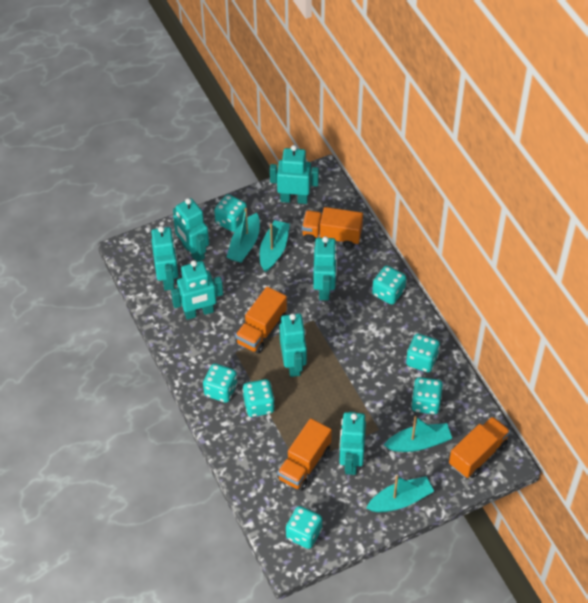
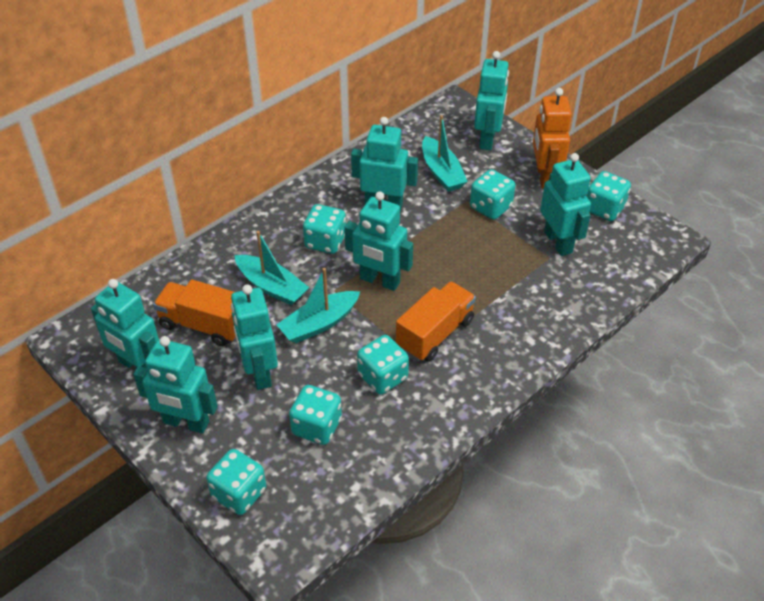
orange robot: none = 0 -> [533,88,572,188] = 1
orange truck: [235,286,287,353] [277,418,332,491] [302,207,363,248] [449,416,510,478] = 4 -> [153,279,236,346] [396,281,476,362] = 2
turquoise boat: [226,208,260,263] [260,220,290,272] [367,475,434,512] [384,416,452,452] = 4 -> [234,231,309,306] [276,268,360,343] [422,115,468,192] = 3
turquoise dice: [203,363,237,403] [214,194,247,232] [243,379,275,417] [286,506,322,549] [372,266,406,304] [406,334,440,372] [411,377,443,414] = 7 -> [206,449,266,515] [289,385,342,445] [303,204,346,254] [357,335,409,395] [470,169,515,220] [587,171,631,221] = 6

